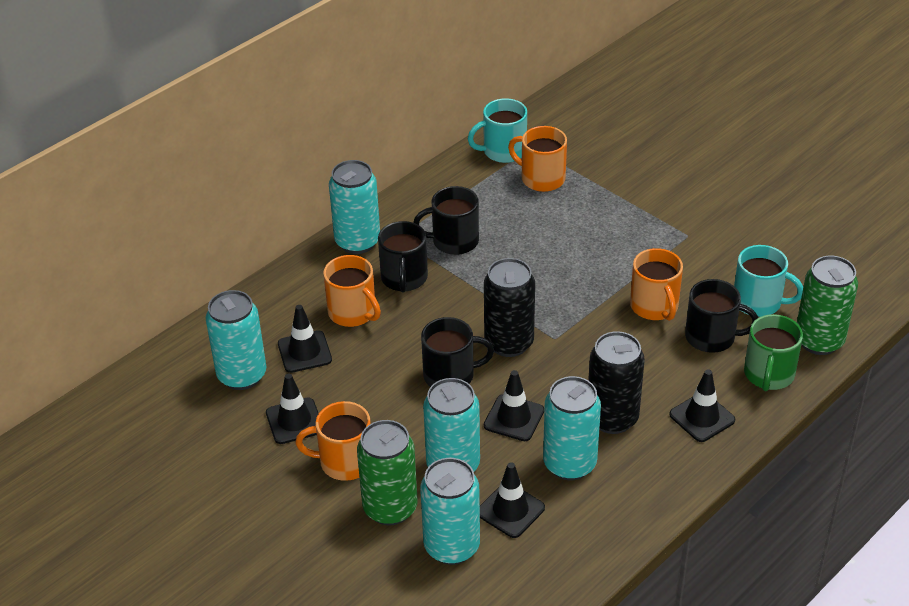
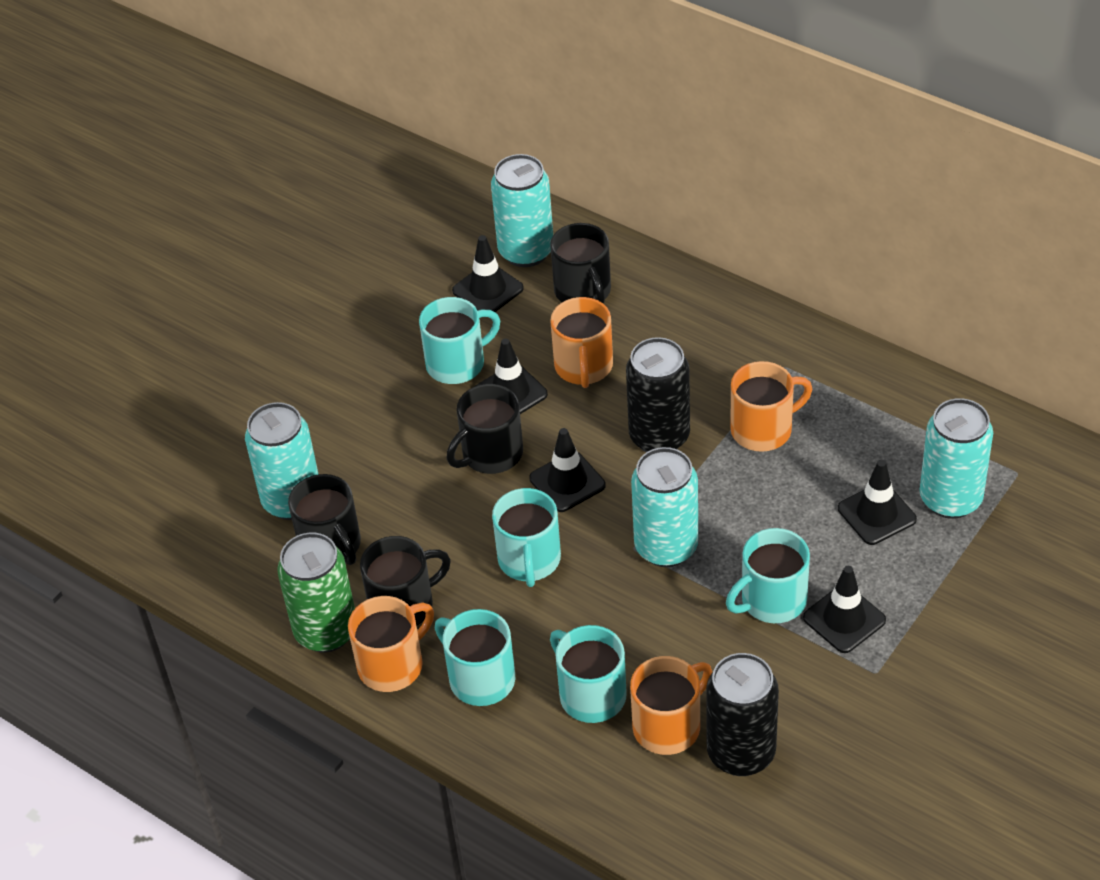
green can: [357,420,417,525] [797,256,858,355] = 2 -> [277,533,355,653] = 1
green mug: [744,314,803,391] = 1 -> none = 0
turquoise can: [206,290,267,390] [329,160,380,254] [420,458,480,565] [423,378,480,472] [543,376,601,480] = 5 -> [245,402,318,520] [491,154,553,267] [631,447,698,567] [920,398,993,519] = 4
turquoise mug: [468,98,527,163] [734,245,803,317] = 2 -> [419,297,500,384] [435,609,515,706] [492,488,561,587] [550,625,627,723] [726,528,810,623] = 5

